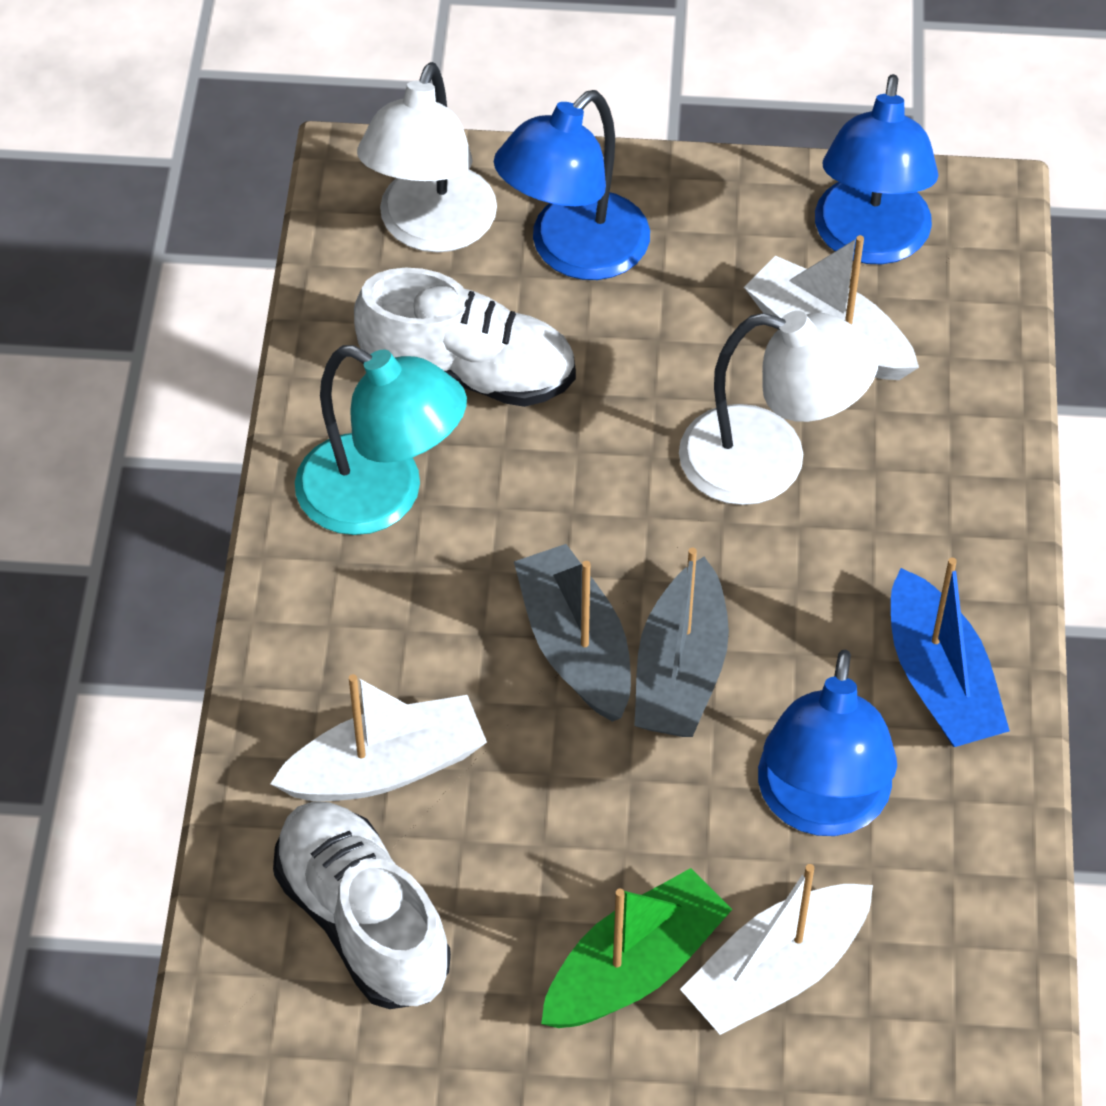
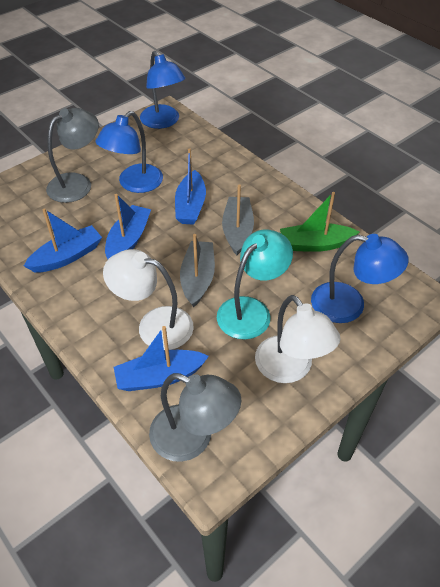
blue boat: [891,558,1010,747] = 1 -> [24,208,102,273] [105,194,151,259] [114,326,209,391] [175,148,206,225] = 4
grey lamp: none = 0 -> [46,108,99,203] [149,373,241,462] = 2
white boat: [270,674,487,801] [680,864,873,1035] [744,235,919,380] = 3 -> none = 0
white shoe: [273,802,451,1009] [354,268,576,407] = 2 -> none = 0

